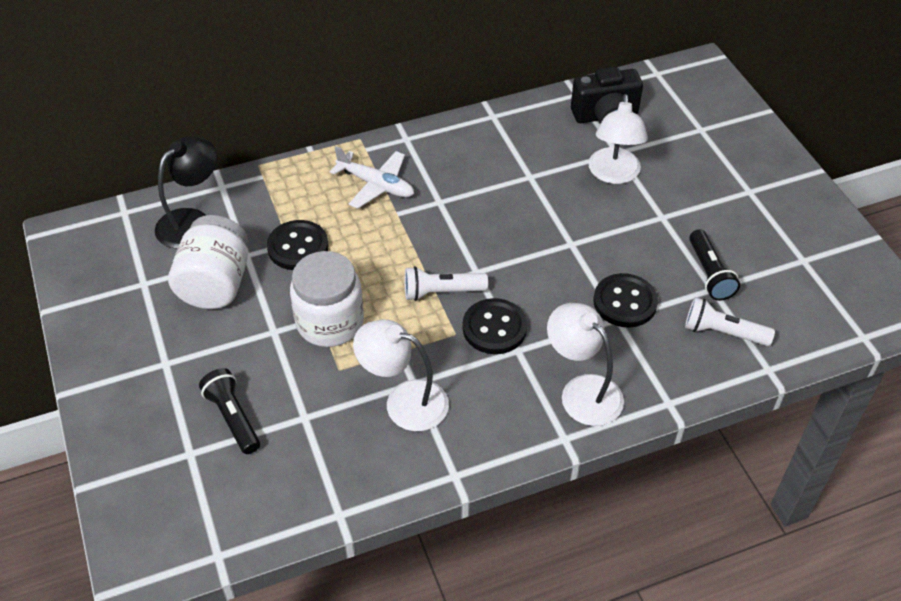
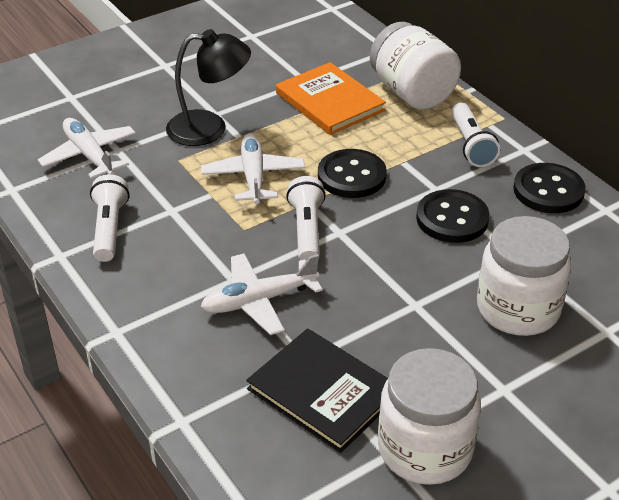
black book: none = 0 -> [246,328,388,453] = 1
black camera: [571,67,643,124] = 1 -> none = 0
black flashlight: [199,368,260,454] [689,229,740,301] = 2 -> none = 0
orange book: none = 0 -> [276,62,386,135] = 1
white flashlight: [405,266,488,301] [685,297,775,346] = 2 -> [90,174,130,262] [286,176,326,261] [451,103,500,167] = 3
white jar: [168,215,248,309] [290,251,364,347] = 2 -> [370,22,461,110] [378,348,481,485] [477,216,571,336] = 3
white lamp: [353,319,449,431] [547,303,624,426] [588,94,648,184] = 3 -> none = 0
white plane: [330,146,414,209] = 1 -> [38,118,136,179] [200,253,323,335] [201,133,305,204] = 3

